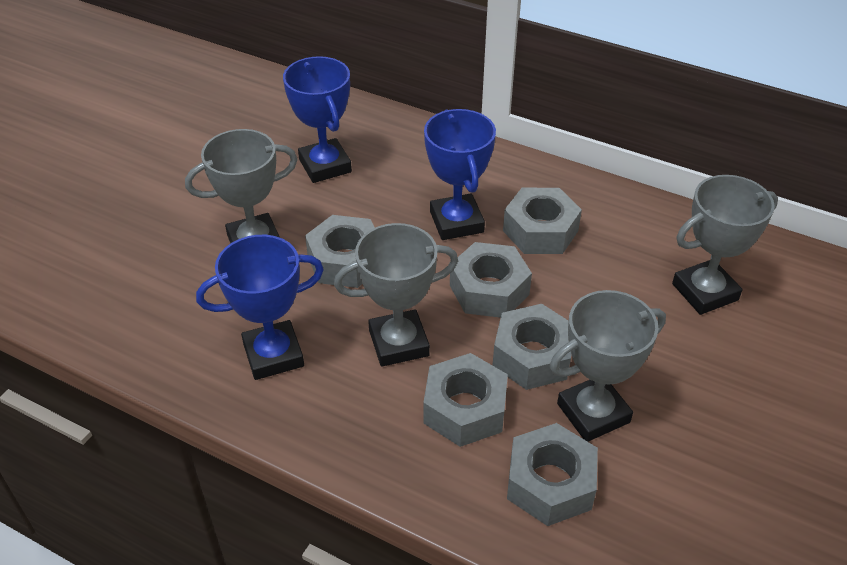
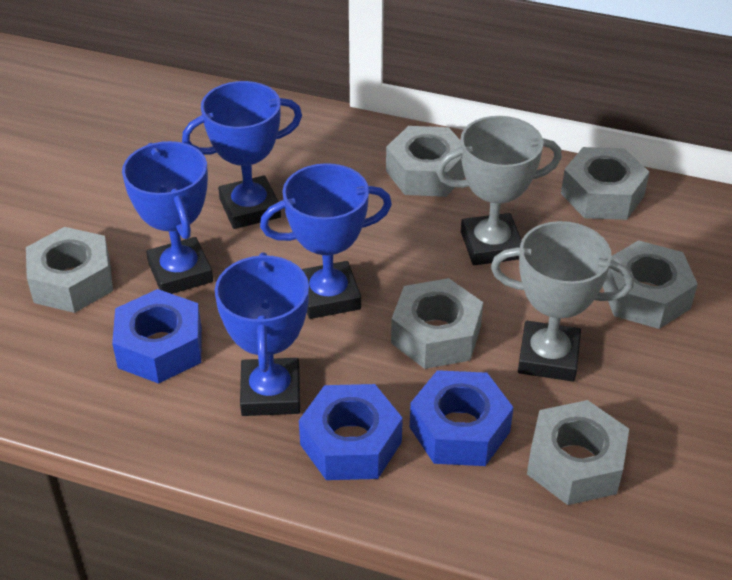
blue nut: none = 0 -> [112,289,202,384] [299,384,403,480] [410,370,514,466] = 3
blue trophy: [196,235,324,380] [283,56,352,183] [424,109,496,240] = 3 -> [122,141,213,294] [182,81,302,229] [215,252,309,416] [260,163,392,319] = 4
grey trophy: [185,129,298,243] [334,223,458,367] [550,290,666,442] [672,175,778,315] = 4 -> [436,116,562,265] [491,221,634,381] = 2

